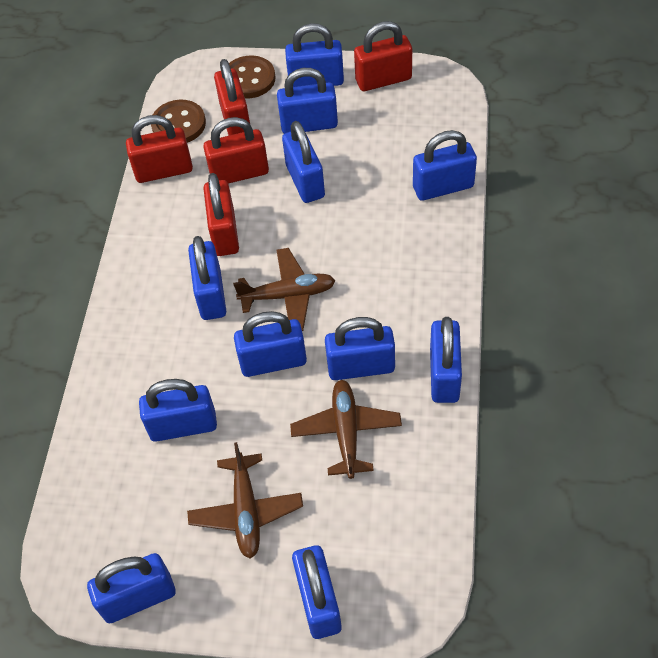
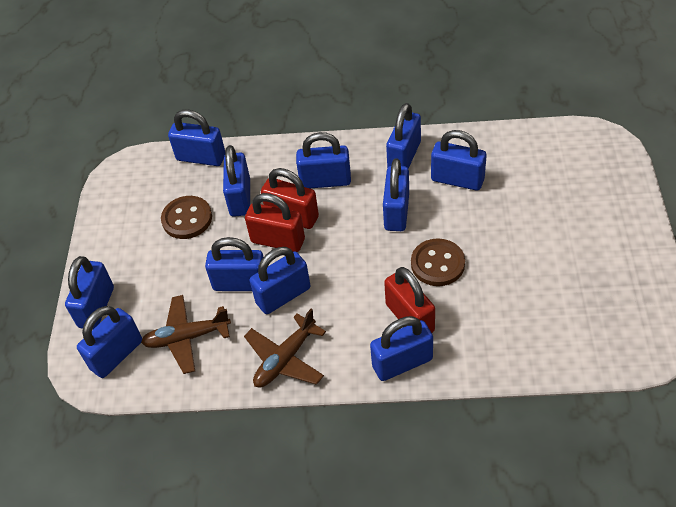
brown plane: [187,442,303,559] [233,248,336,331] [290,380,402,479] = 3 -> [141,295,231,374] [244,309,326,388] = 2
red padlock: [126,115,193,183] [203,117,269,184] [203,173,239,256] [214,59,250,136] [354,21,412,91] = 5 -> [245,193,305,252] [261,168,319,229] [384,267,435,333] = 3

